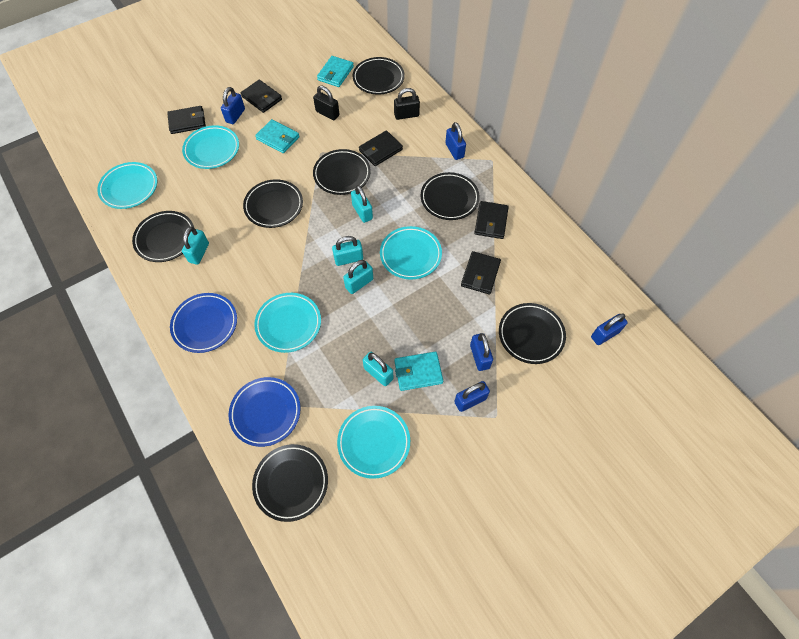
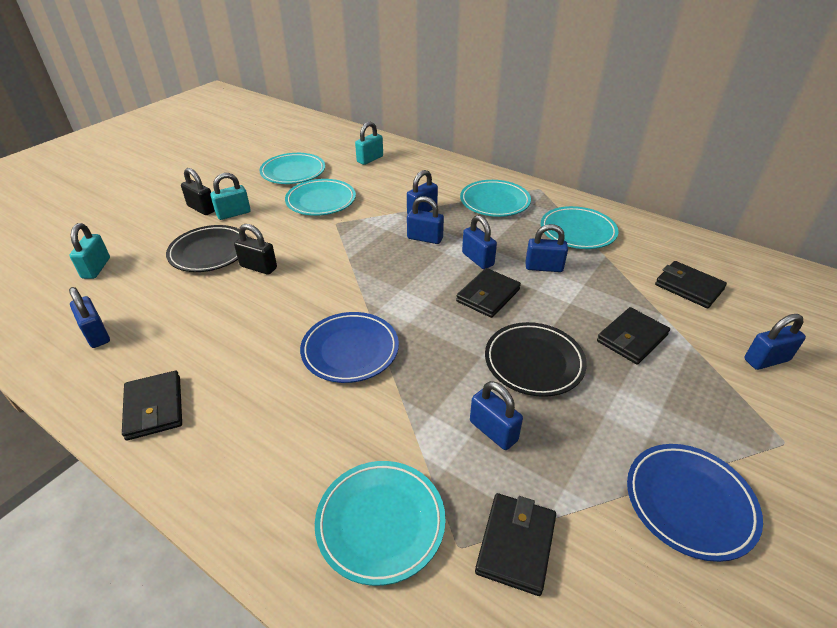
black plate: [132,211,194,262] [243,179,303,228] [252,444,328,522] [313,149,371,195] [353,57,405,95] [421,172,480,220] [499,303,566,364] = 7 -> [166,225,248,272] [485,322,587,397] = 2
blue padlock: [221,87,245,124] [445,122,466,160] [454,381,490,412] [470,333,493,371] [591,313,628,345] = 5 -> [69,287,110,348] [407,170,438,214] [407,196,444,244] [462,215,497,269] [470,381,523,450] [525,224,568,272] [744,314,806,370] = 7
turquoise padlock: [182,227,209,265] [332,236,363,266] [343,260,373,294] [351,185,373,223] [363,352,393,386] = 5 -> [69,223,110,279] [210,173,251,220] [355,122,383,165] = 3
turquoise wallet: [255,119,300,153] [317,56,354,87] [394,352,443,391] = 3 -> none = 0

